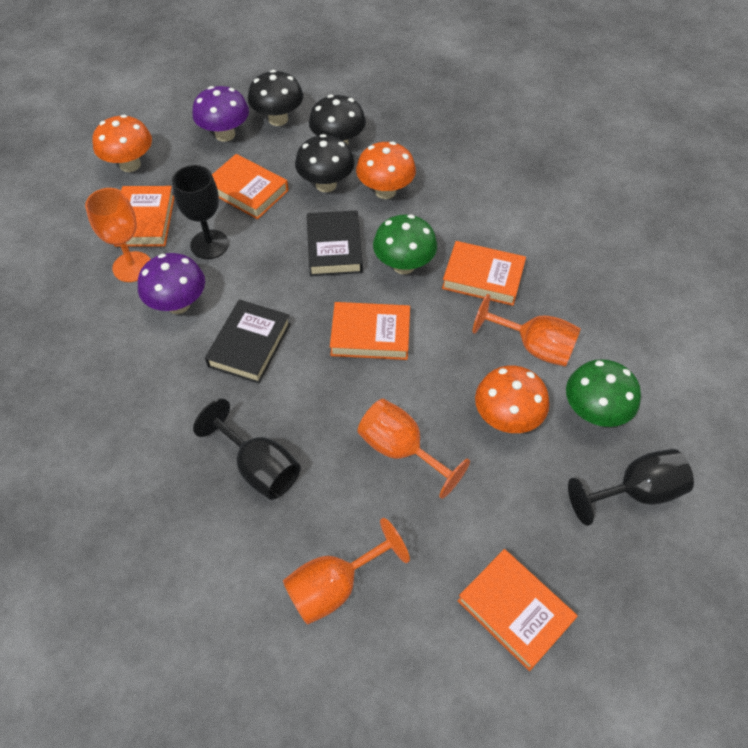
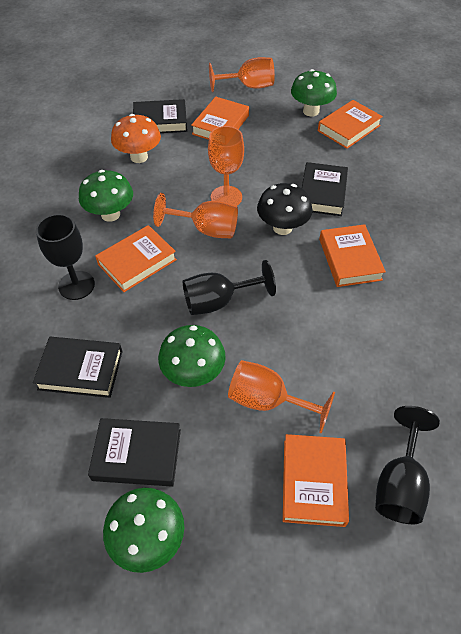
black book: [205,300,291,384] [307,210,363,276] = 2 -> [33,337,123,398] [88,418,181,487] [133,99,187,133] [302,162,348,216] = 4
black mushroom: [248,70,303,126] [295,134,355,192] [309,95,366,145] = 3 -> [257,183,313,235] = 1
green mushroom: [373,214,437,274] [566,359,641,427] = 2 -> [79,170,133,222] [103,488,184,573] [158,325,226,387] [291,69,337,117] = 4
orange mushroom: [92,115,152,172] [356,141,416,199] [475,366,549,433] = 3 -> [111,114,161,163] = 1
purple mushroom: [138,253,205,314] [192,86,249,142] = 2 -> none = 0

